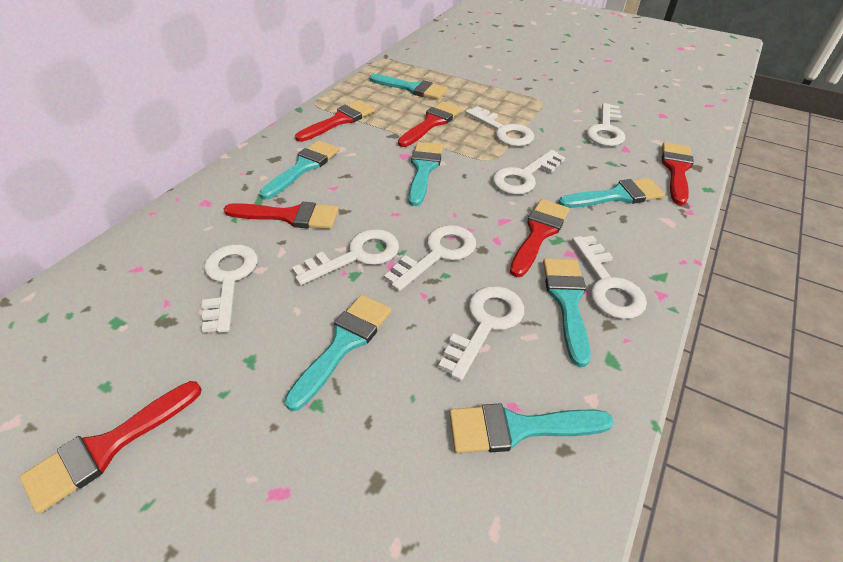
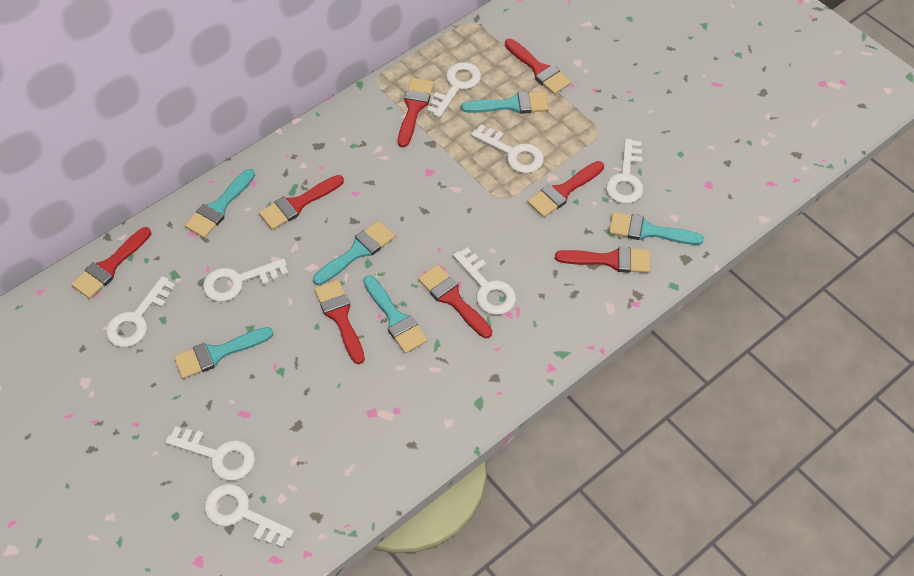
red brush: [20,381,202,514] [224,202,339,229] [295,100,375,142] [398,101,462,147] [510,199,569,277] [662,142,694,205] = 6 -> [71,227,151,299] [259,175,344,230] [314,280,365,364] [398,78,434,148] [418,265,492,338] [505,39,571,94] [528,161,604,217] [555,247,650,273] = 8
turquoise brush: [260,140,339,199] [284,295,392,411] [369,74,448,100] [408,142,443,206] [449,403,614,453] [543,258,591,367] [558,178,665,208] = 7 -> [174,327,273,379] [185,169,255,238] [313,221,395,285] [363,275,428,354] [461,91,549,114] [609,212,704,245] = 6

